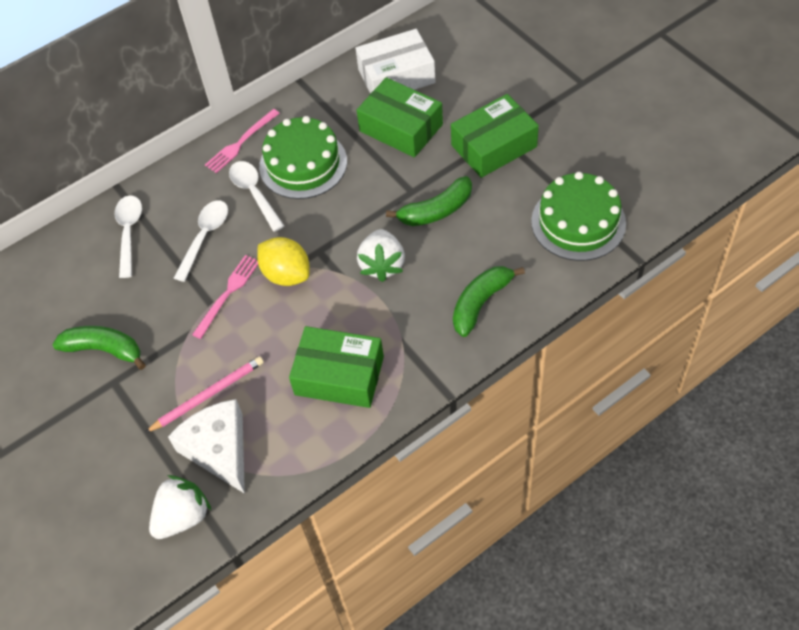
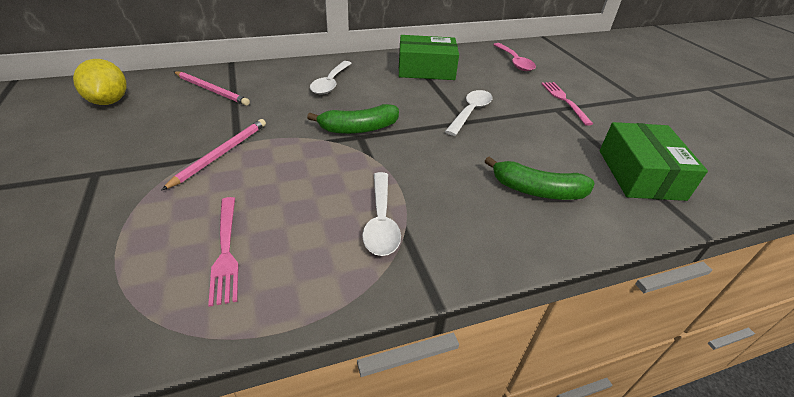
green banana: [53,326,146,370] [386,176,472,226] [453,266,525,337] = 3 -> [307,104,399,134] [485,157,595,200] = 2
green box: [289,326,384,408] [357,77,443,157] [451,94,539,178] = 3 -> [399,35,459,80] [600,122,708,201] = 2
green cake: [259,116,347,199] [531,172,626,261] = 2 -> none = 0
pink pencil: [145,356,264,433] = 1 -> [161,119,266,191] [174,71,250,106] = 2
pink spoon: none = 0 -> [493,43,536,71] = 1
white box: [356,29,436,93] = 1 -> none = 0
white cheese: [168,399,245,494] = 1 -> none = 0
white strawberry: [149,475,212,539] [357,229,405,282] = 2 -> none = 0

